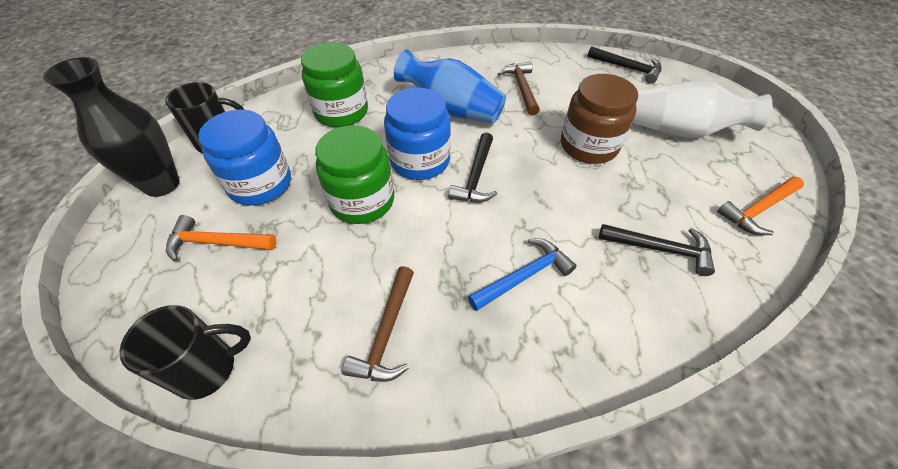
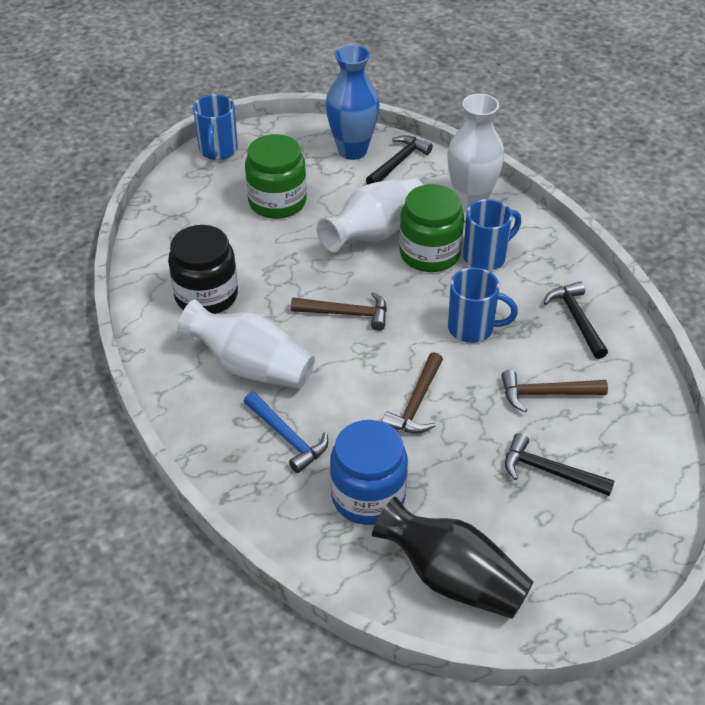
black jar: none = 0 -> [168,225,238,314] = 1
black mug: [119,305,251,400] [165,82,244,153] = 2 -> none = 0
blue jar: [198,109,291,206] [384,88,451,180] = 2 -> [330,420,408,525] = 1
blue mug: none = 0 -> [193,94,238,160] [448,267,518,343] [463,199,521,271] = 3
brown hammer: [342,266,414,382] [498,62,540,116] = 2 -> [291,292,387,331] [382,352,443,434] [501,370,608,412] = 3
brown jar: [561,74,638,164] = 1 -> none = 0
orange hammer: [166,215,276,262] [717,177,804,235] = 2 -> none = 0
white vase: [632,80,772,138] = 1 -> [177,300,315,389] [316,177,423,252] [447,94,504,211] = 3

